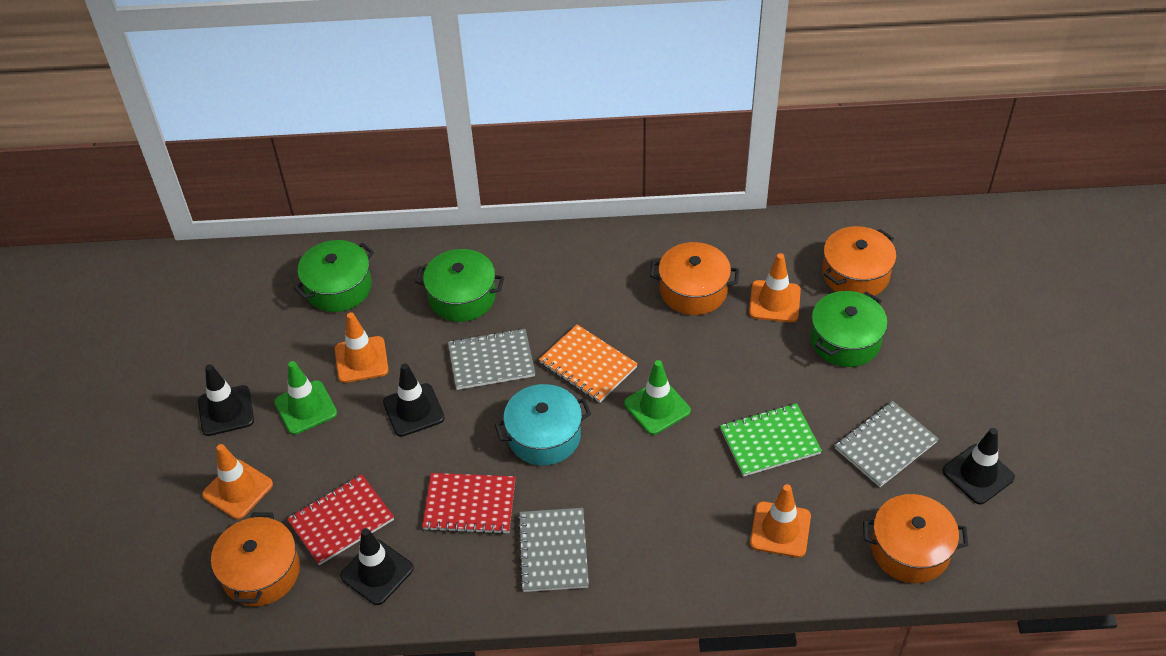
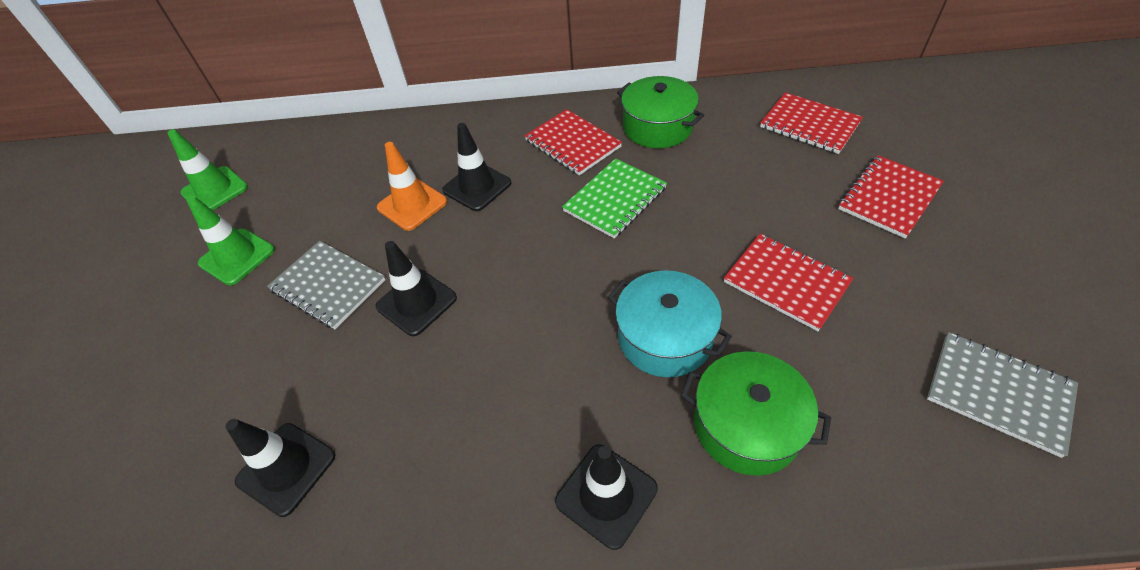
green pot: [294,240,374,312] [415,249,504,322] [811,291,888,367] = 3 -> [617,76,704,148] [681,351,831,476] = 2
grey notebook: [448,328,535,390] [517,508,589,592] [835,401,939,487] = 3 -> [267,241,386,329] [927,332,1078,458] = 2
orange notebook: [539,324,638,403] = 1 -> none = 0
orange pot: [211,512,300,606] [650,242,739,315] [822,226,896,296] [863,494,968,583] = 4 -> none = 0
orange traffic cone: [202,444,273,519] [335,312,389,383] [749,253,801,322] [750,484,811,558] = 4 -> [377,142,447,231] = 1
red notebook: [287,474,394,565] [422,473,516,534] = 2 -> [524,109,622,175] [724,234,854,331] [760,92,863,154] [838,155,944,238] = 4

